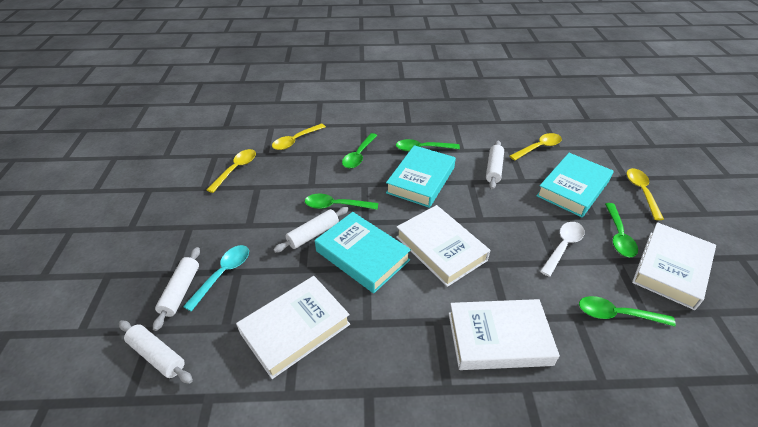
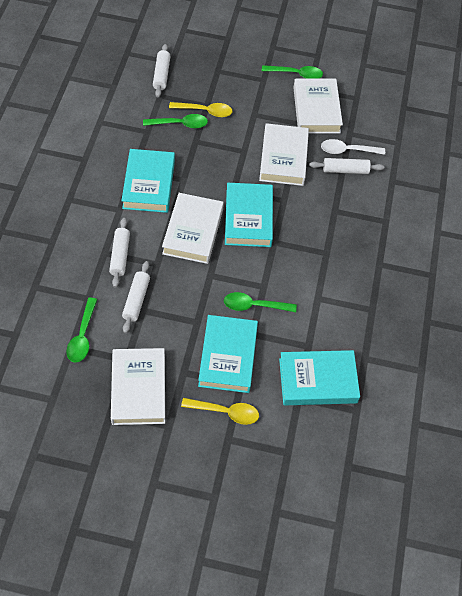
green spoon: [305,194,378,210] [342,133,378,169] [396,139,460,151] [579,296,676,326] [605,203,638,257] = 5 -> [66,297,97,362] [143,114,208,128] [224,292,297,312] [262,65,323,79] = 4
turquoise book: [315,212,411,293] [386,145,456,208] [536,153,614,217] = 3 -> [121,149,175,213] [198,315,258,393] [225,183,273,247] [279,350,360,405] = 4
turquoise spoon: [183,245,249,312] = 1 -> none = 0
yellow spoon: [207,149,256,193] [272,124,326,150] [509,133,562,161] [627,168,664,220] = 4 -> [169,102,232,117] [181,398,259,425] = 2

